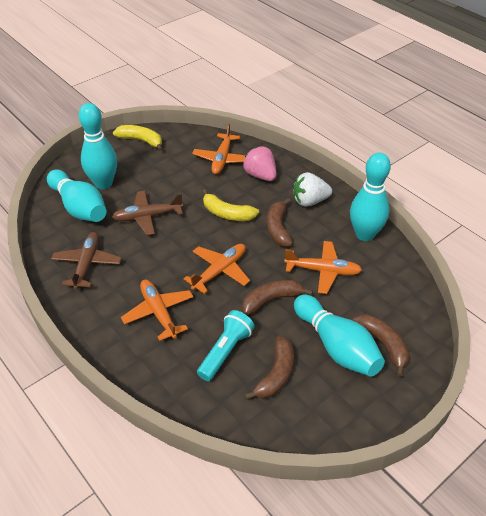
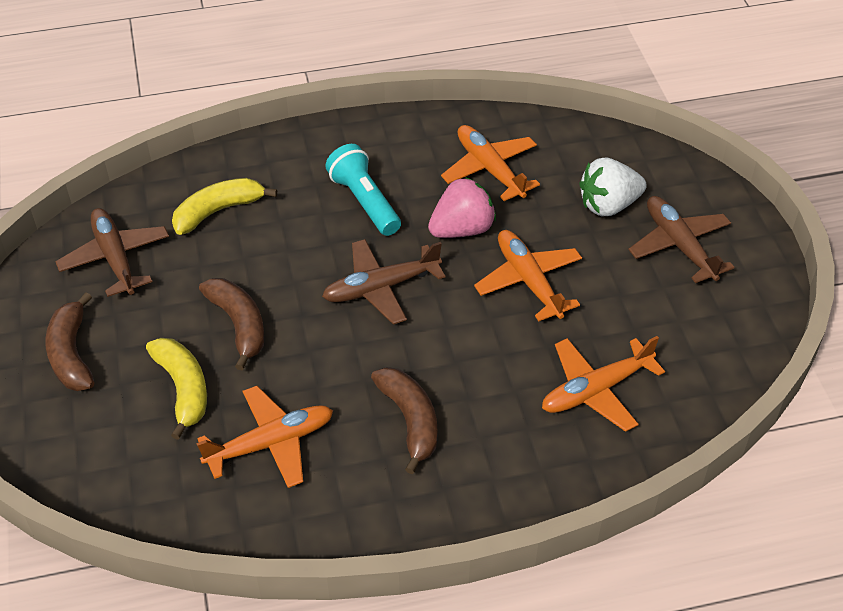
brown banana: [242,280,313,315] [244,336,294,400] [267,198,293,247] [353,314,409,377] = 4 -> [45,292,94,391] [199,278,265,370] [371,367,437,474] = 3
brown plane: [51,232,122,290] [112,191,183,235] = 2 -> [55,208,169,297] [322,239,446,325] [628,196,734,283] = 3
turquoise bowling pin: [47,169,106,222] [79,103,117,189] [294,295,385,377] [350,153,391,241] = 4 -> none = 0

